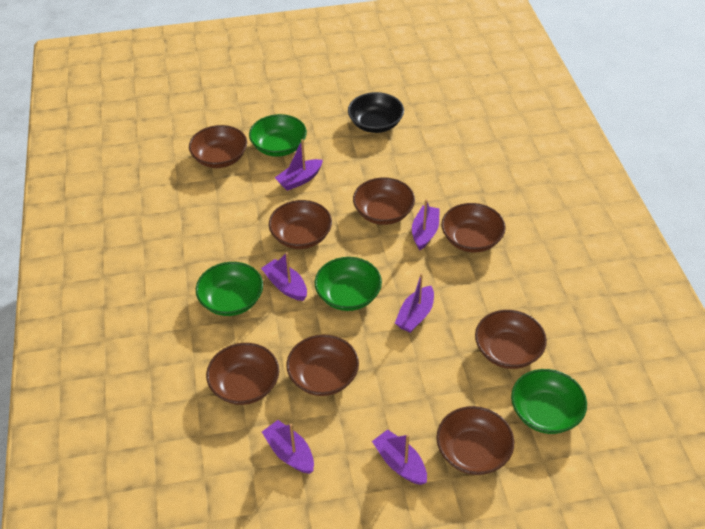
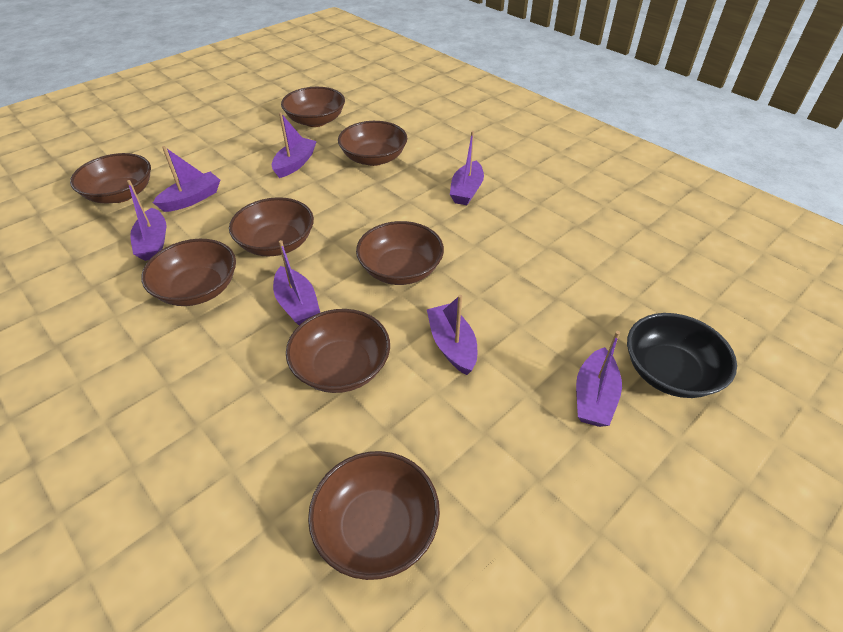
green bowl: [196,262,263,316] [249,114,307,157] [315,257,382,311] [511,369,587,434] = 4 -> none = 0
purple boat: [261,252,307,301] [262,420,314,474] [275,139,323,191] [372,429,427,485] [395,273,434,333] [412,199,440,250] = 6 -> [127,180,167,261] [153,146,220,212] [272,113,317,178] [273,240,320,325] [427,295,477,375] [450,131,484,205] [576,331,622,427] = 7

